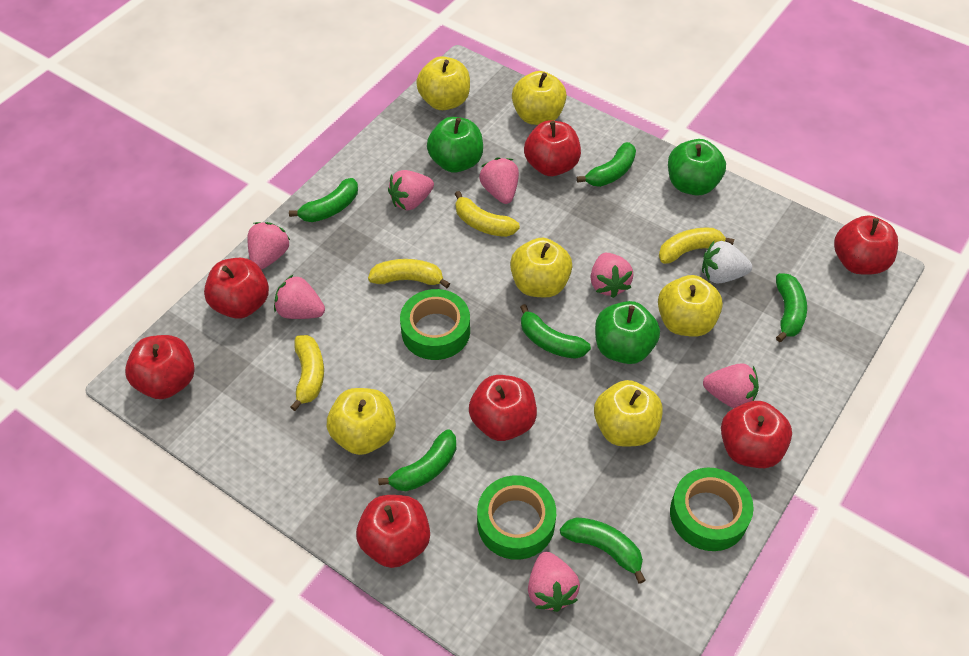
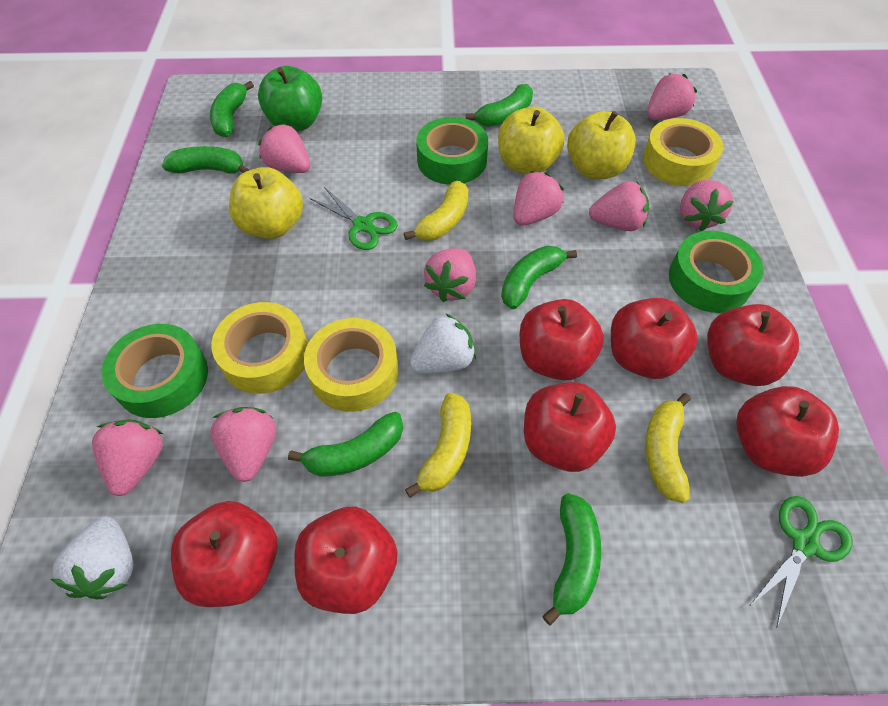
green apple: [427,117,483,173] [595,301,660,364] [668,139,726,196] = 3 -> [258,66,322,131] = 1
green scissors: none = 0 -> [310,187,398,250] [751,496,853,628] = 2
pink strawberry: [247,222,291,270] [274,275,325,319] [388,170,434,210] [479,157,519,204] [528,552,580,612] [591,253,634,298] [703,363,759,408] = 7 -> [92,419,163,496] [210,407,276,482] [258,124,310,173] [424,248,476,302] [514,171,564,226] [589,181,649,231] [647,73,697,120] [680,180,734,231] = 8
white strawberry: [702,241,752,283] = 1 -> [51,516,133,599] [410,314,476,374] = 2
yellow apple: [327,388,396,455] [416,56,470,110] [510,238,573,298] [512,71,567,125] [594,380,663,447] [658,275,723,337] = 6 -> [229,167,303,239] [498,107,565,175] [567,111,636,179] = 3
yellow banana: [290,335,324,411] [368,259,450,288] [455,191,520,237] [659,228,734,264] = 4 -> [404,181,468,241] [405,393,471,498] [645,393,691,503] = 3
yellow tape: none = 0 -> [211,302,308,394] [304,318,399,412] [643,118,723,186] = 3

